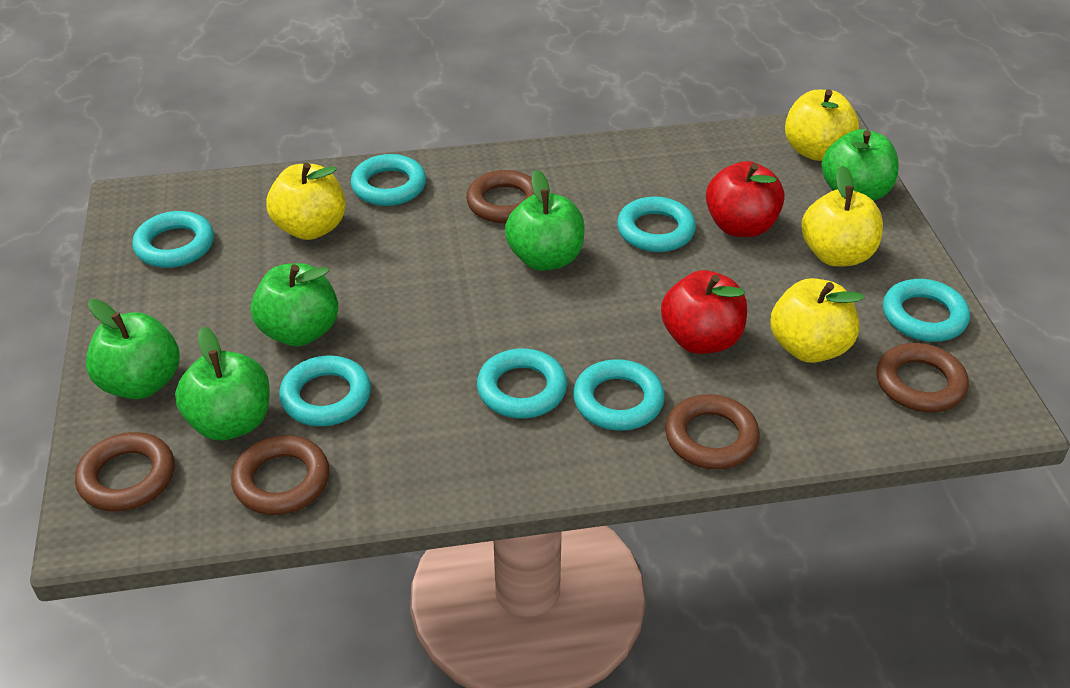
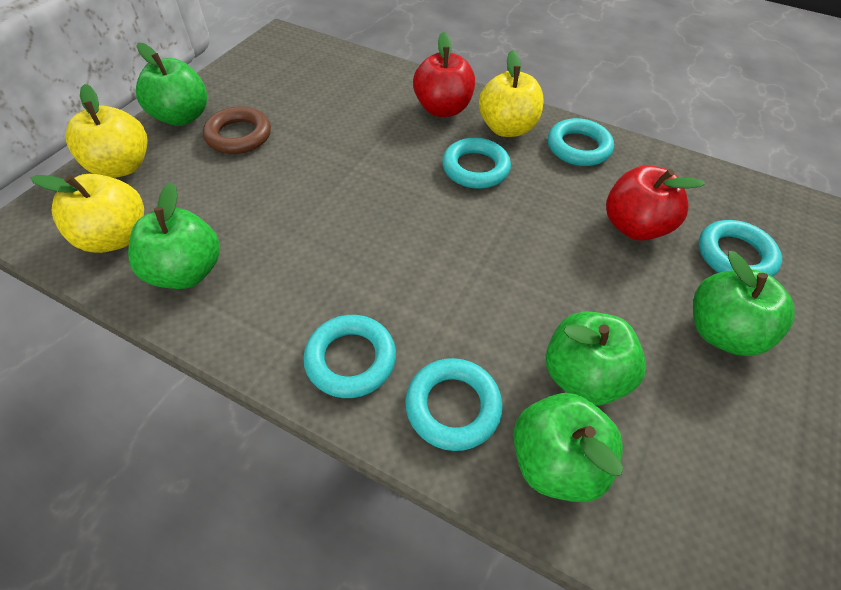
brown ring: [75,432,175,511] [231,435,330,515] [466,170,534,223] [665,394,760,469] [876,343,969,412] = 5 -> [203,106,271,154] = 1
turquoise ring: [132,211,214,268] [279,356,371,426] [351,154,426,206] [477,348,567,418] [573,359,665,431] [617,197,696,252] [883,279,970,342] = 7 -> [303,315,396,398] [405,358,503,451] [442,138,511,189] [548,118,614,166] [698,220,782,277] = 5
yellow apple: [267,163,346,240] [770,278,864,363] [785,89,859,161] [801,166,883,267] = 4 -> [30,174,144,253] [66,84,147,178] [479,50,544,137] = 3

